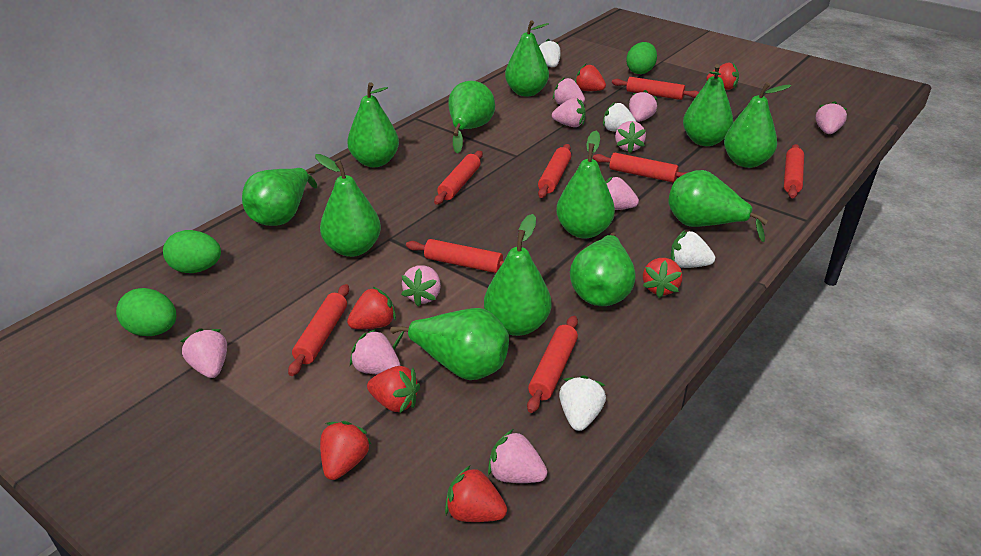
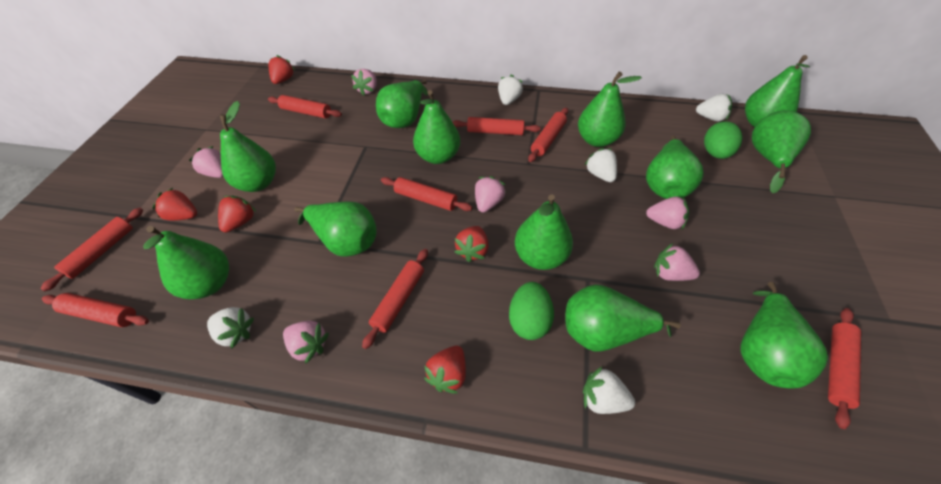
green egg: [116,288,176,336] [163,230,221,273] [626,42,657,74] = 3 -> [509,282,554,340] [704,121,743,159] = 2
pink strawberry: [181,328,227,378] [350,329,401,375] [401,265,441,307] [488,429,547,483] [552,98,586,127] [553,77,585,105] [606,177,639,210] [615,121,646,153] [629,90,658,122] [816,101,847,134] = 10 -> [189,146,224,178] [283,321,329,364] [351,69,377,96] [475,176,506,213] [646,197,689,229] [654,243,700,281] = 6
red strawberry: [320,421,372,480] [347,286,396,329] [367,366,420,413] [445,465,507,522] [575,64,606,91] [643,258,682,298] [706,63,739,90] = 7 -> [152,188,197,221] [218,196,256,233] [268,55,295,84] [424,346,466,394] [454,226,489,262] = 5
white strawberry: [538,39,561,67] [559,375,606,431] [603,102,636,131] [671,230,715,268] = 4 -> [207,307,254,349] [498,74,523,105] [583,367,635,414] [585,148,617,182] [696,94,732,121] = 5

